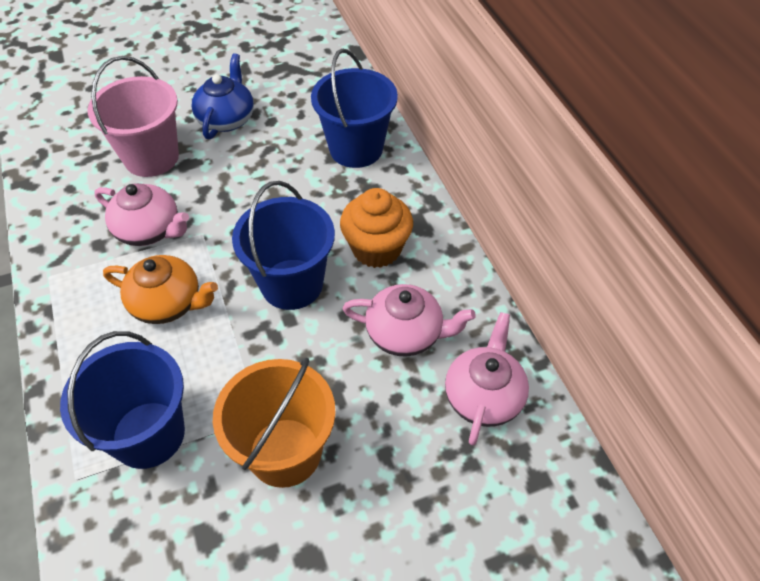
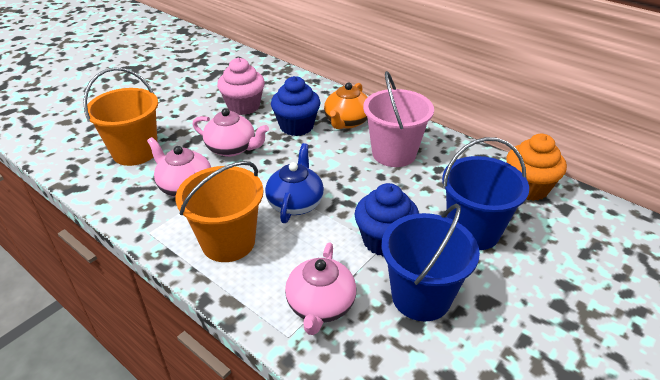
blue bucket: [60,331,185,469] [232,181,335,310] [311,49,398,168] = 3 -> [381,203,480,321] [442,137,529,250] = 2
blue cupcake: none = 0 -> [271,76,321,136] [354,183,419,256] = 2
orange bucket: [213,358,336,488] = 1 -> [83,68,158,166] [176,161,264,262] = 2
pink cupcake: none = 0 -> [217,58,265,115] = 1

